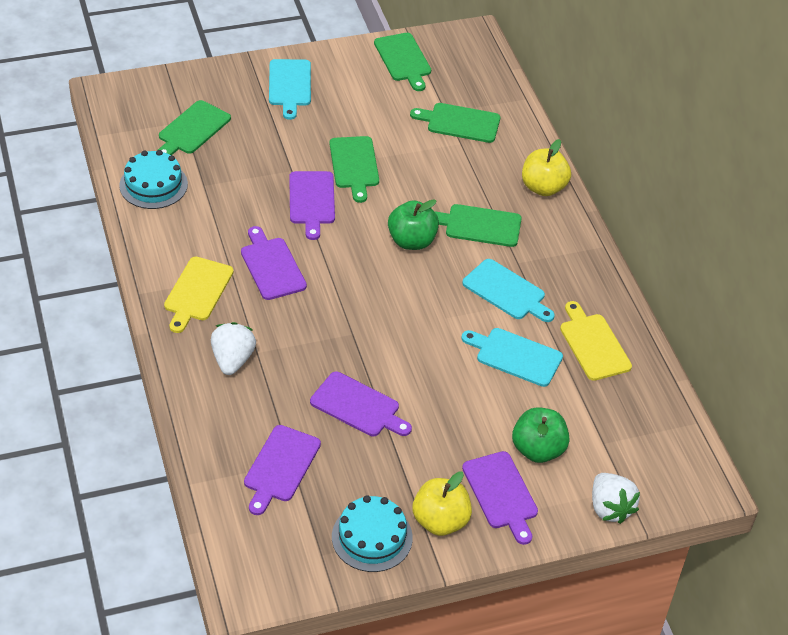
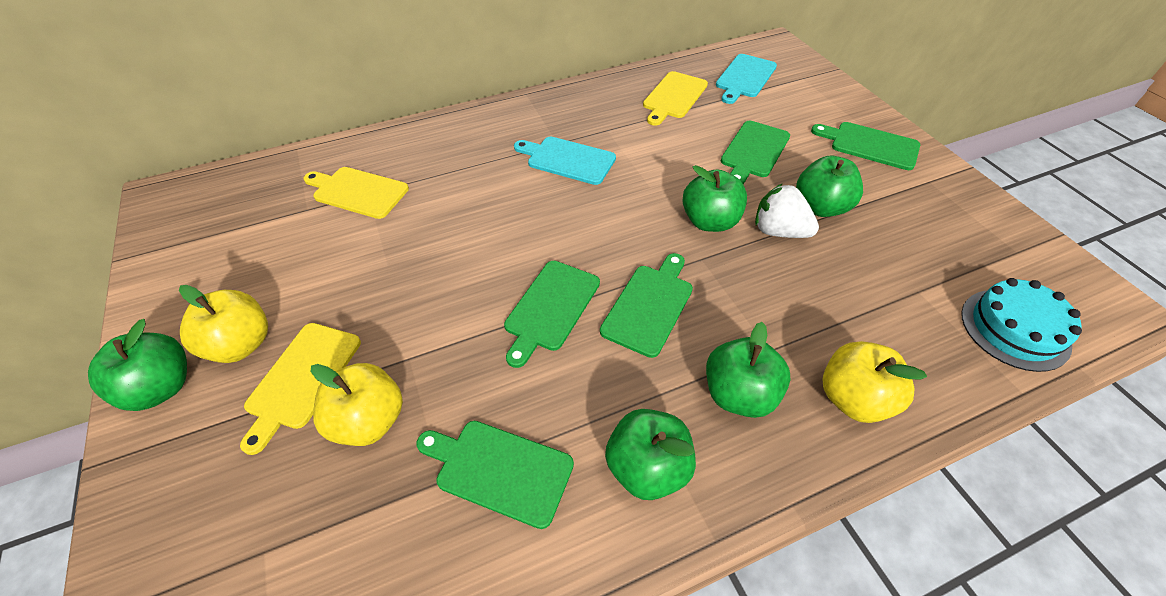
green apple: [388,199,439,250] [512,407,569,463] = 2 -> [88,319,187,411] [605,409,696,500] [682,165,747,232] [706,322,791,418] [796,156,863,217] = 5
purple cutting board: [241,226,307,300] [244,425,321,515] [289,171,335,240] [310,372,412,436] [462,451,538,545] = 5 -> none = 0
turquoise cake: [119,150,188,209] [332,495,413,572] = 2 -> [961,278,1082,372] = 1
turquoise cutting board: [269,59,311,120] [461,328,563,387] [462,259,555,322] = 3 -> [514,136,616,185] [716,54,777,104] = 2
white strawberry: [211,322,256,375] [592,473,640,524] = 2 -> [755,183,819,238] = 1
yellow apple: [413,472,472,536] [522,139,571,196] = 2 -> [179,285,268,363] [311,363,403,446] [822,341,927,423] = 3
yellow cutting board: [164,257,234,333] [560,301,632,381] = 2 -> [240,323,361,455] [303,167,409,219] [643,71,708,126] = 3

